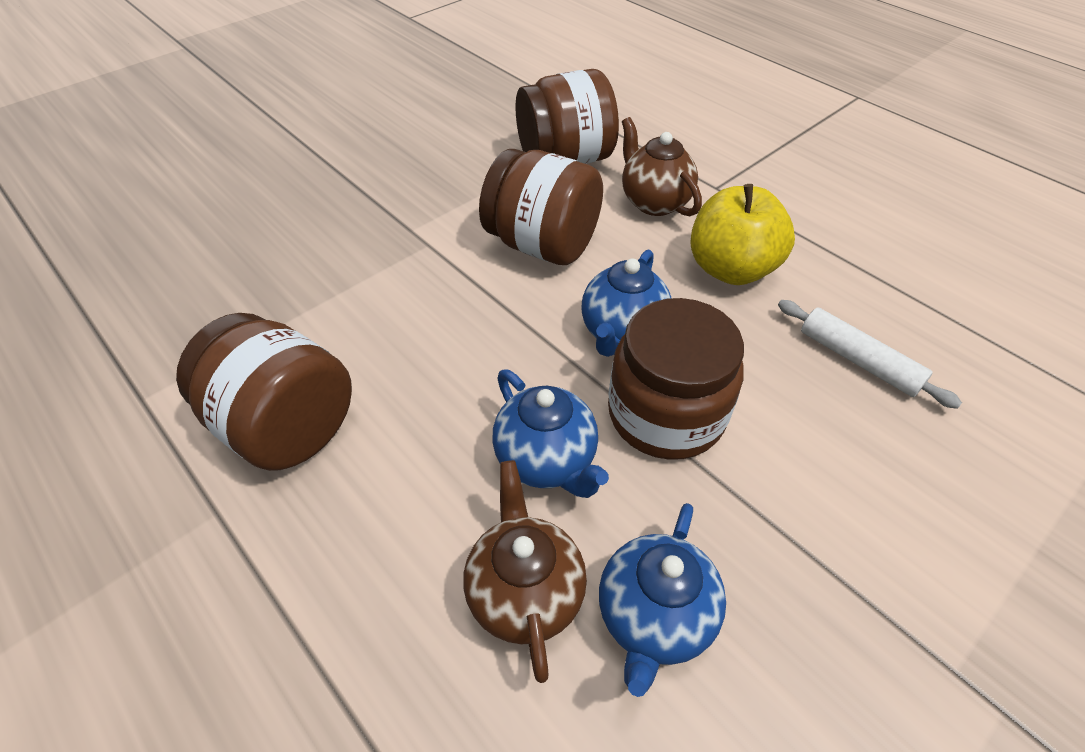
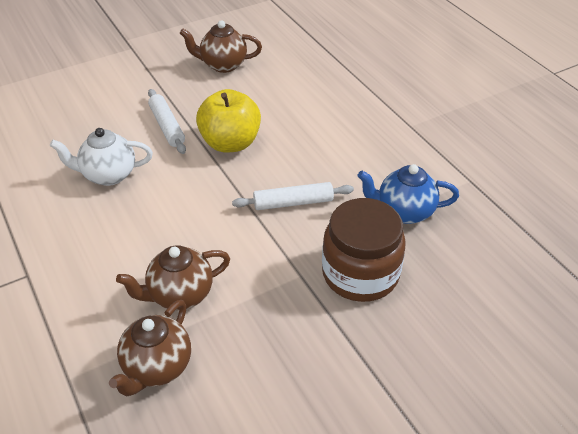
blue teapot: [492,369,609,498] [581,250,671,357] [599,503,726,697] = 3 -> [358,164,459,224] = 1
brown jar: [176,313,352,471] [479,149,603,265] [515,69,619,164] [608,298,744,460] = 4 -> [322,198,406,302] = 1
brown teapot: [463,460,587,683] [622,117,702,216] = 2 -> [109,300,191,396] [116,245,230,310] [180,20,262,73] = 3
white rolling pin: [778,300,962,409] = 1 -> [148,89,186,154] [232,182,354,210] = 2
white teapot: none = 0 -> [50,128,153,186] = 1

